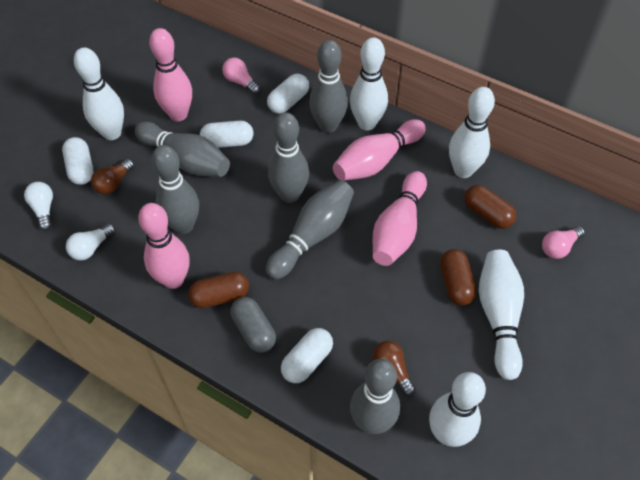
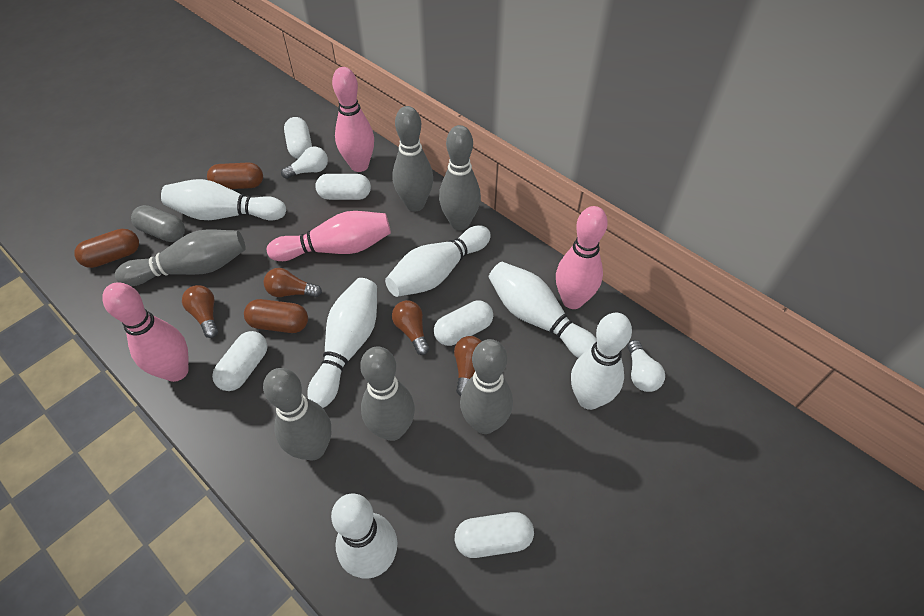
brown light bulb: [91,159,134,194] [373,341,416,396] = 2 -> [182,285,218,338] [264,268,322,298] [392,300,429,355] [454,336,482,396] = 4
pink light bulb: [222,57,260,94] [542,226,585,259] = 2 -> none = 0
white bowling pin: [74,47,124,140] [350,37,388,130] [429,372,486,447] [449,87,495,178] [479,250,524,380] = 5 -> [161,179,286,220] [307,278,377,408] [331,494,397,579] [385,225,491,297] [489,262,597,358] [571,313,632,410] = 6
white capsule: [62,137,94,185] [200,121,253,148] [267,74,309,114] [281,328,333,383] = 4 -> [212,331,268,391] [284,117,312,159] [315,174,371,200] [434,301,493,346] [455,512,534,558] = 5

